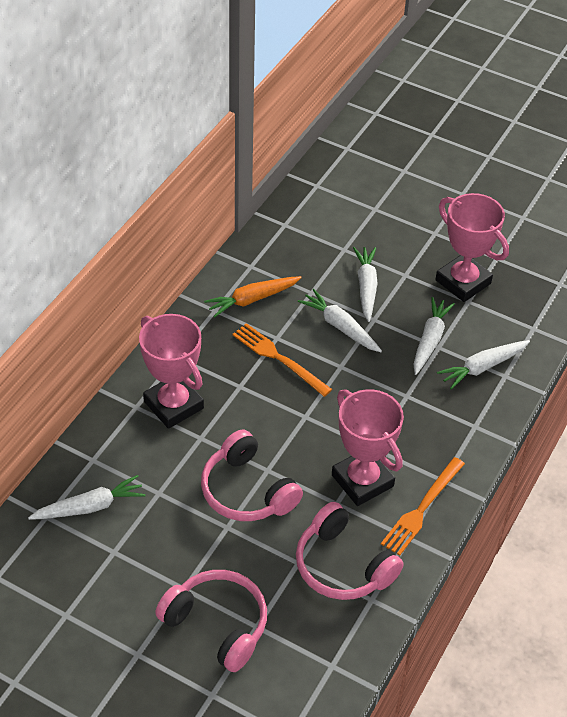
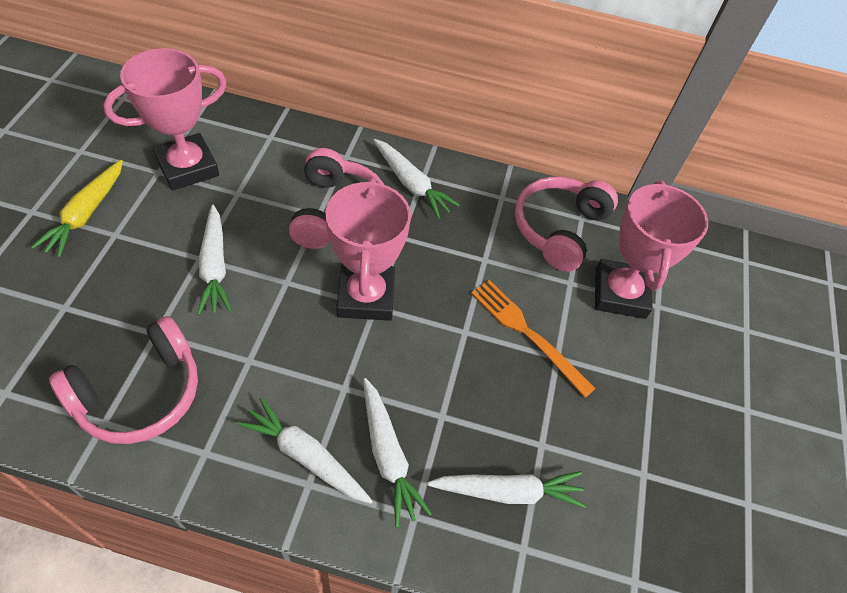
orange carrot: [204,276,302,318] = 1 -> none = 0
orange fork: [232,323,332,397] [381,457,465,556] = 2 -> [471,280,596,398] = 1
yellow carrot: none = 0 -> [32,160,123,257] = 1

